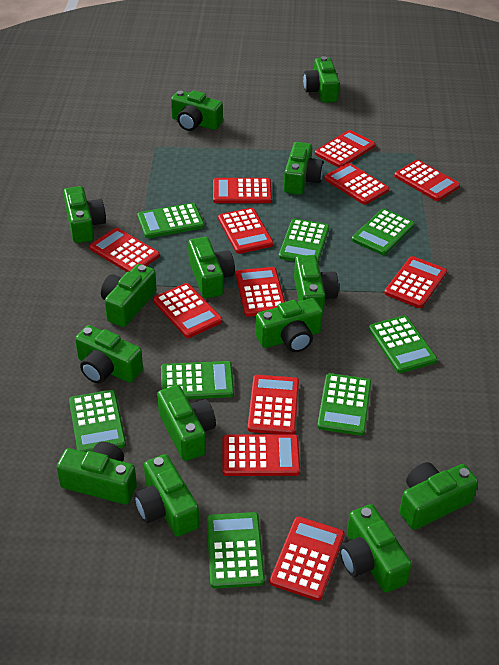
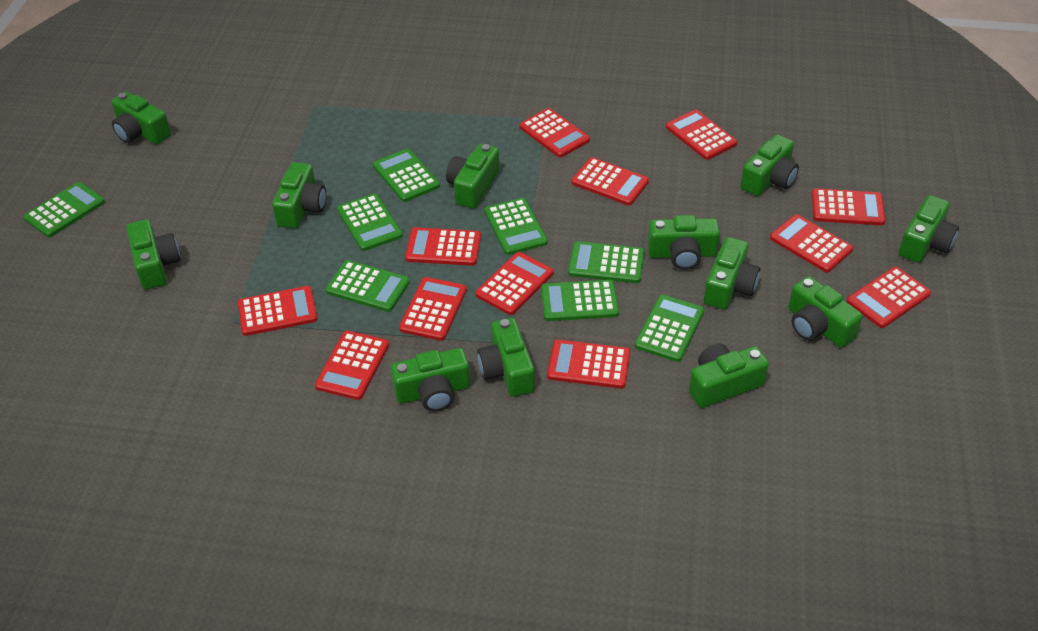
green camera: [56,442,137,505] [63,186,106,243] [75,325,143,384] [101,264,157,327] [134,454,199,537] [157,385,216,461] [171,90,223,131] [188,237,235,298] [255,298,323,352] [284,142,324,195] [294,255,339,316] [303,56,340,103] [340,504,412,593] [399,462,478,530] = 14 -> [111,92,171,145] [126,219,180,290] [272,162,326,228] [390,348,470,411] [446,144,500,208] [477,318,535,397] [648,215,720,270] [689,343,769,408] [704,237,760,309] [740,134,799,196] [788,276,863,348] [899,195,959,263] = 12

